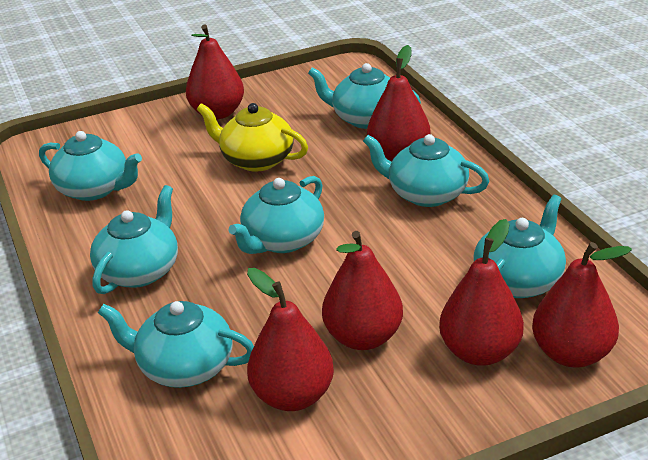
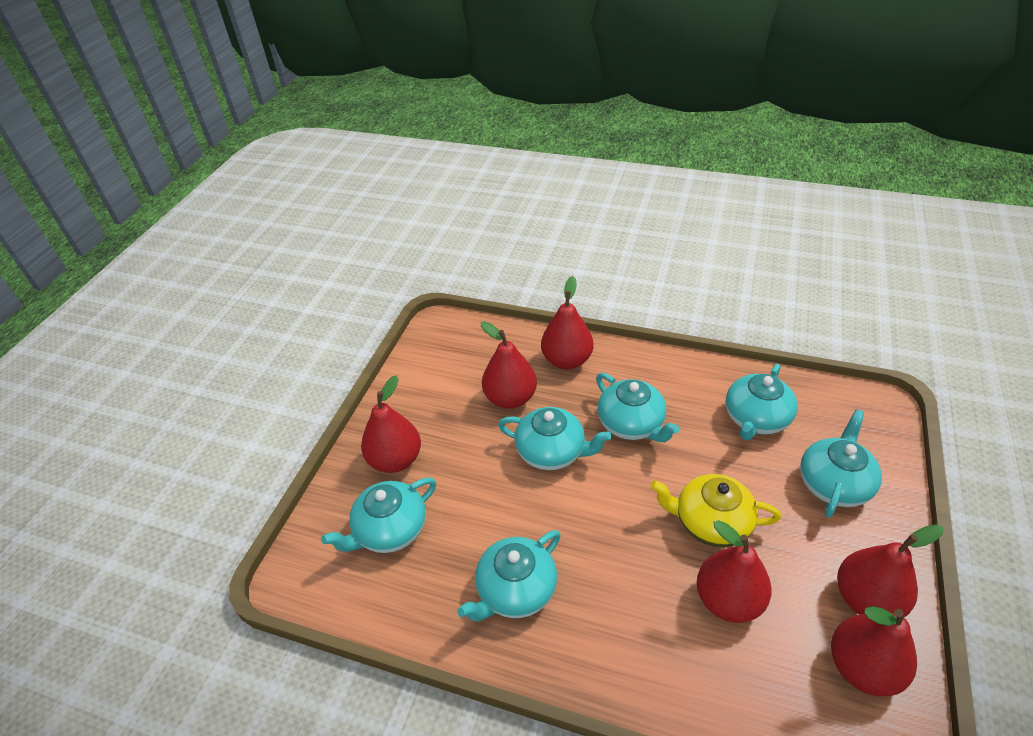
turquoise teapot: [39,131,142,201] [90,185,178,294] [98,301,254,388] [229,176,324,254] [308,63,421,129] [363,134,489,207] [473,195,566,298] = 7 -> [321,478,436,553] [457,530,561,621] [498,407,611,470] [596,373,680,442] [726,364,798,441] [800,409,882,518] = 6

